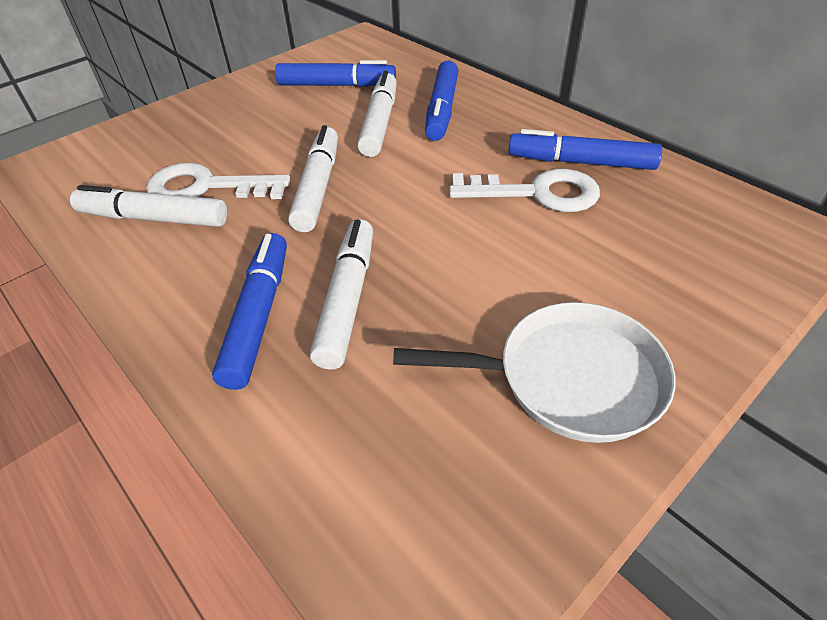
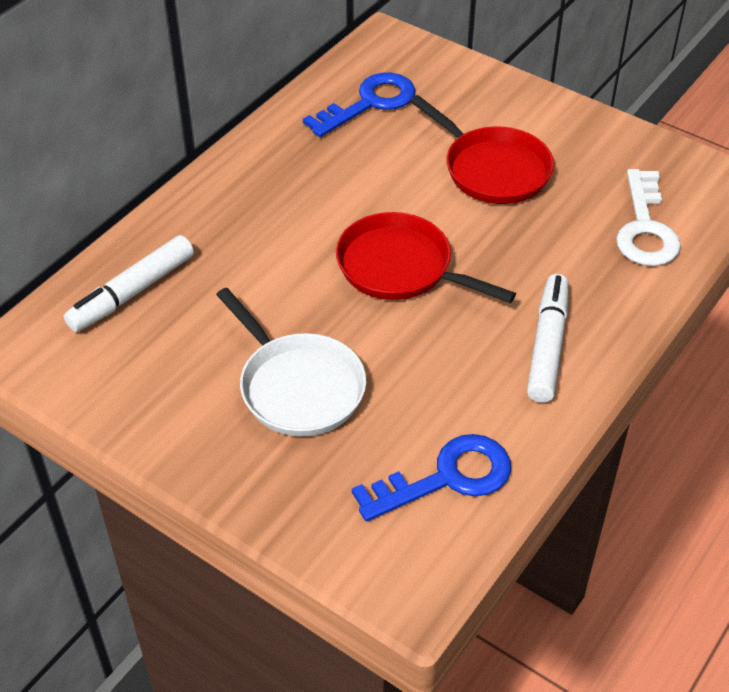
blue key: none = 0 -> [303,72,415,137] [352,434,511,521] = 2
blue marker: [212,233,287,390] [275,60,396,87] [425,60,458,141] [508,129,662,170] = 4 -> none = 0
red pan: none = 0 -> [336,212,516,303] [410,95,554,204] = 2
white key: [146,163,290,199] [449,169,600,212] = 2 -> [616,169,681,266] = 1
white marker: [70,185,227,227] [288,125,338,232] [310,219,373,370] [357,71,397,157] = 4 -> [64,235,194,332] [527,274,569,403] = 2

